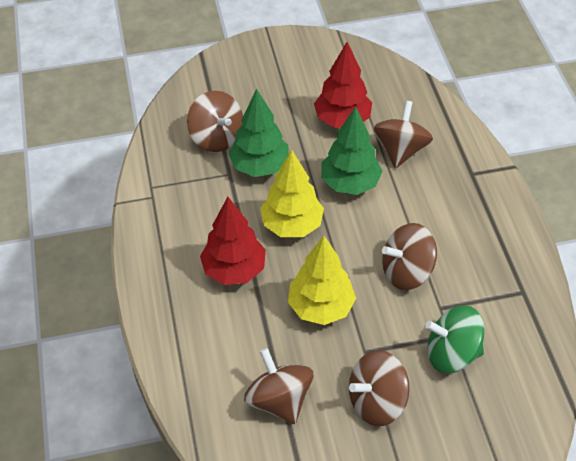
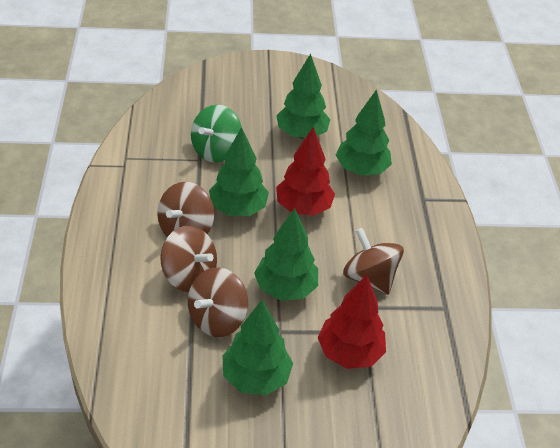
brown spinning top: [187,91,243,152] [244,348,313,424] [349,350,410,426] [372,101,433,168] [382,223,437,290] = 5 -> [157,182,214,237] [160,226,217,292] [188,267,248,337] [343,228,404,295] = 4
green tree: [228,89,289,177] [321,107,383,195] = 2 -> [209,127,269,216] [222,299,293,395] [254,208,318,301] [276,53,330,139] [336,89,392,176] = 5
yellow tree: [260,150,324,237] [288,236,356,325] = 2 -> none = 0

